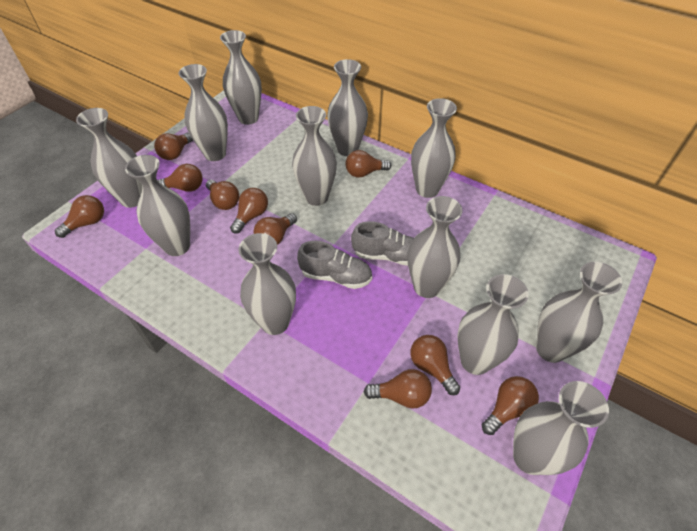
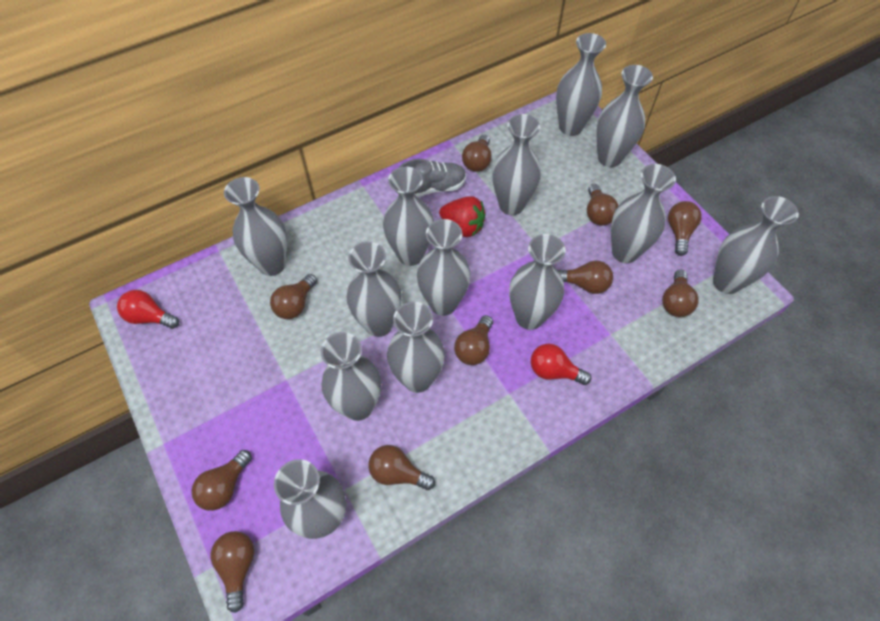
grey shoe: [297,241,372,289] [351,221,414,266] = 2 -> [399,159,466,197] = 1
grey vase: [76,108,142,208] [125,155,190,256] [178,64,228,161] [220,30,262,125] [238,233,296,335] [292,106,337,206] [327,59,368,156] [408,196,463,298] [411,98,457,198] [457,274,529,375] [513,381,609,475] [536,262,622,363] = 12 -> [224,177,287,276] [274,459,346,539] [321,332,381,421] [347,242,402,337] [383,167,434,266] [387,302,445,393] [417,219,471,316] [492,114,541,215] [509,234,566,330] [556,33,606,136] [596,65,653,167] [611,164,676,263] [713,196,799,294] = 13
red light bulb: none = 0 -> [117,290,179,329] [531,344,591,385] = 2
red strawberry: none = 0 -> [439,196,486,237] = 1

